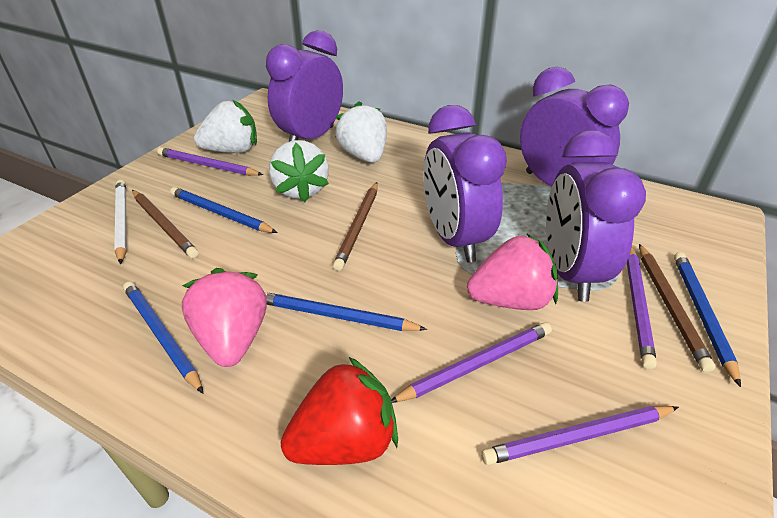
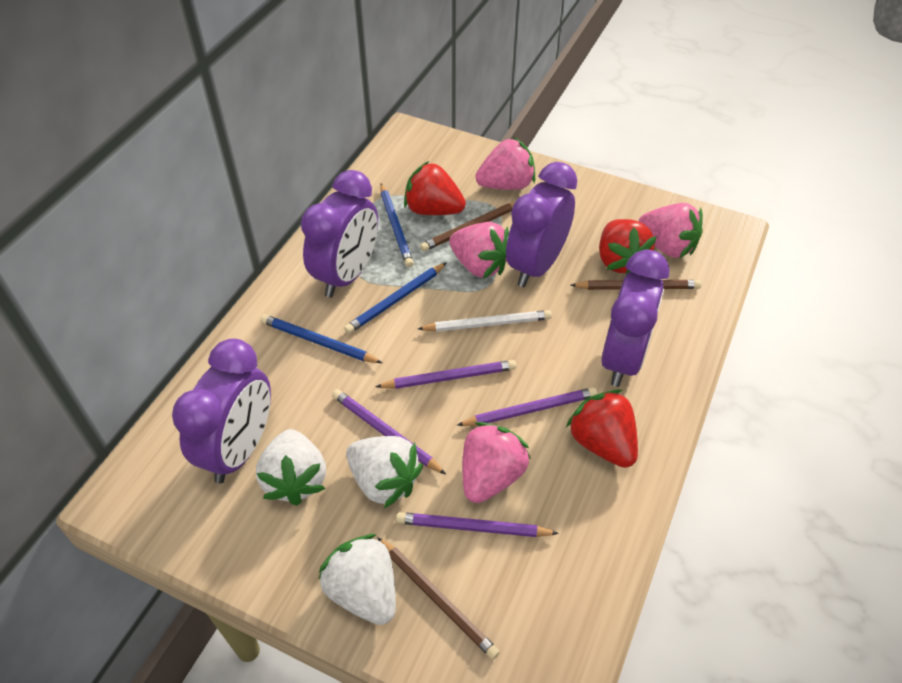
blue pencil: [123,281,204,394] [170,187,278,233] [265,292,427,331] [674,252,741,387] = 4 -> [260,314,382,363] [344,263,446,334] [380,183,414,267] = 3
pink strawberry: [182,268,267,367] [467,234,558,310] = 2 -> [449,222,509,279] [462,422,531,503] [475,137,535,190] [638,203,703,258] = 4
red strawberry: [281,357,398,465] = 1 -> [404,161,466,215] [566,390,638,468] [599,219,657,275] = 3

